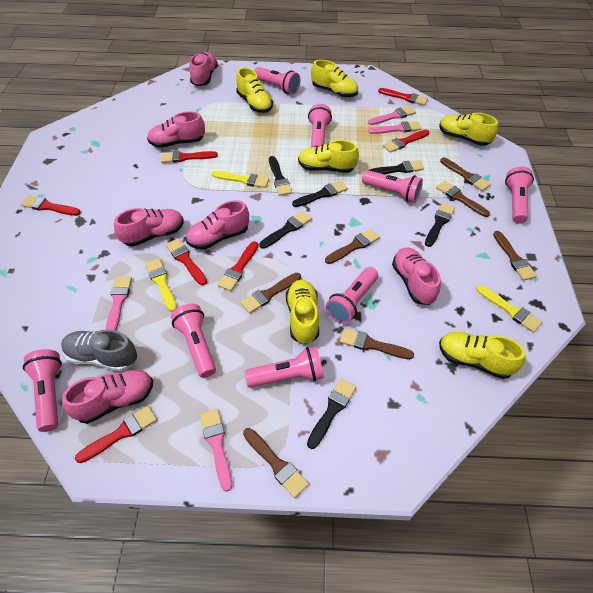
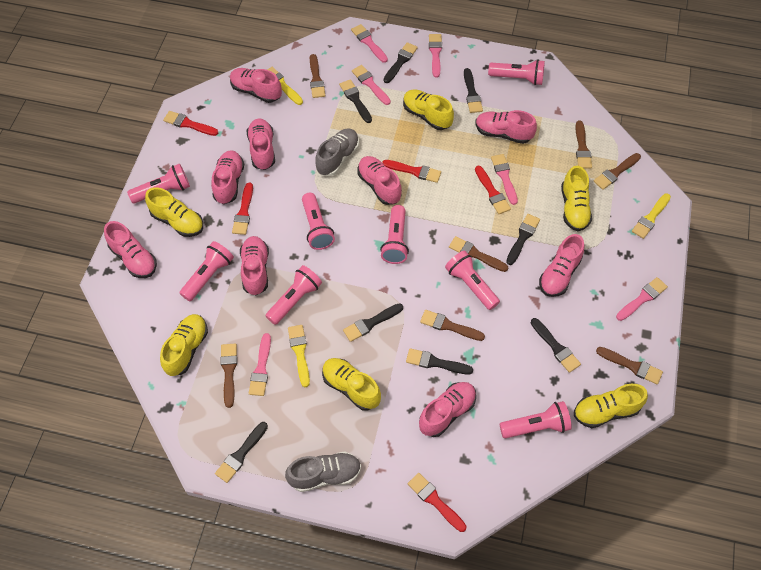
black brush: [259,211,312,249] [269,156,292,196] [292,180,348,207] [307,378,356,449] [369,160,424,174] [425,203,455,247] = 6 -> [215,422,268,483] [339,79,372,123] [343,303,403,342] [384,42,418,83] [406,348,473,375] [464,68,483,113] [506,214,540,265] [531,318,581,373] = 8
grey shoe: [61,329,137,372] = 1 -> [285,452,361,492] [315,128,359,176] = 2
pink brush: [106,276,132,331] [200,409,232,492] [368,106,416,125] [368,121,421,134] = 4 -> [249,333,271,396] [351,24,388,63] [352,65,391,105] [429,34,442,78] [491,154,518,205] [616,277,668,321] = 6
pink shoe: [62,370,153,424] [114,208,184,247] [147,111,205,148] [186,200,249,249] [189,52,218,86] [392,247,441,305] = 6 -> [104,221,157,278] [211,150,244,204] [230,68,282,103] [240,236,269,295] [247,119,275,170] [357,156,402,205] [419,382,476,437] [475,110,537,144] [539,234,584,297] = 9
red brush: [21,195,81,216] [75,406,157,463] [161,151,218,163] [166,238,207,285] [218,241,258,291] [378,88,428,106] [383,130,429,153] = 7 -> [163,111,218,136] [232,182,253,235] [382,160,441,183] [408,473,466,532] [475,166,511,214] = 5

